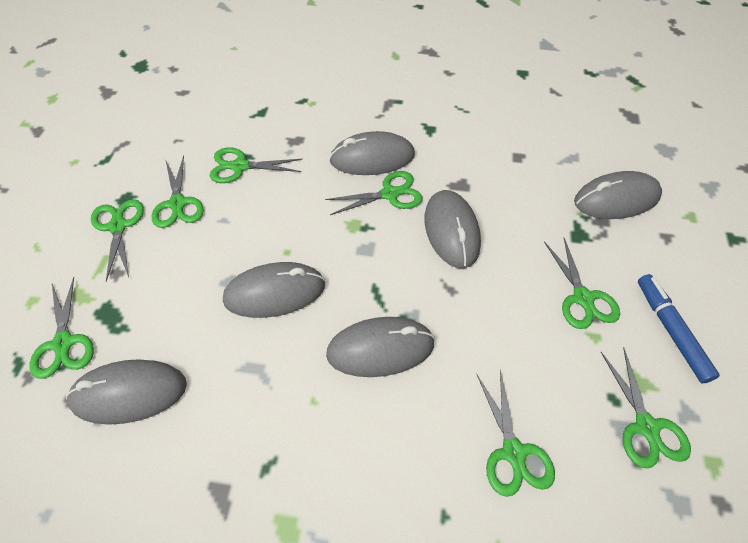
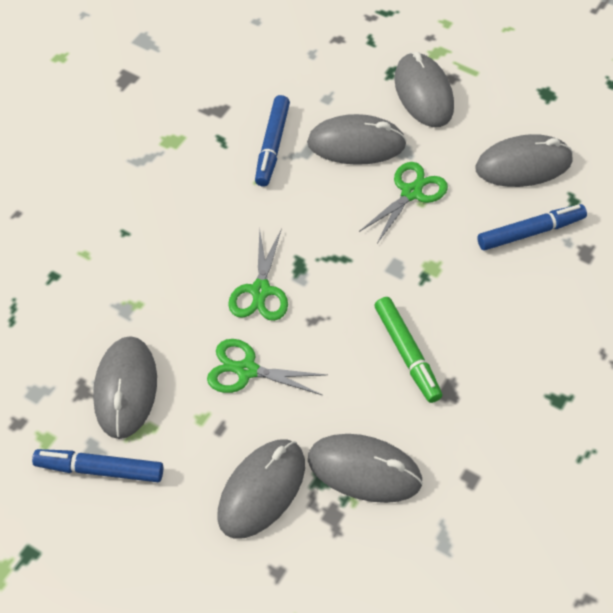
blue marker: [638,274,720,383] = 1 -> [32,449,163,482] [255,95,290,186] [477,204,587,250] = 3
green marker: none = 0 -> [375,297,442,403] = 1
green scissors: [30,277,94,379] [91,199,144,281] [152,155,204,228] [210,147,302,183] [325,171,423,215] [477,370,555,497] [544,238,620,329] [601,347,691,469] = 8 -> [207,339,327,395] [228,228,288,321] [359,162,448,243] = 3

